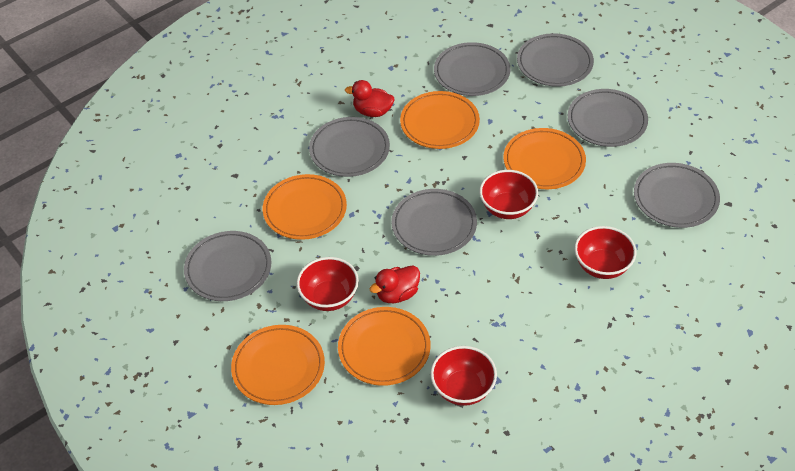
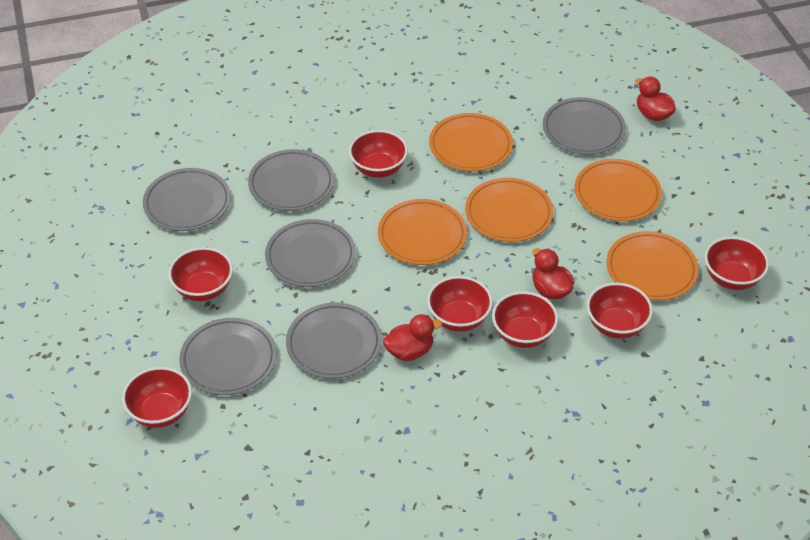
grey plate: [184,231,271,301] [309,117,390,177] [392,189,477,256] [434,42,510,96] [517,33,594,87] [568,89,648,147] [634,163,720,228] = 7 -> [143,168,231,231] [179,318,277,395] [248,149,334,211] [265,219,356,287] [286,303,382,379] [543,97,626,155] = 6
red bowl: [297,257,359,311] [430,346,497,406] [479,170,538,219] [574,226,636,279] = 4 -> [122,367,192,428] [168,247,233,301] [349,130,408,178] [427,276,493,332] [492,291,558,348] [587,283,653,339] [705,237,769,290] = 7
red duck: [345,80,394,117] [370,265,420,303] = 2 -> [383,314,442,361] [532,248,574,300] [635,76,676,121] = 3

